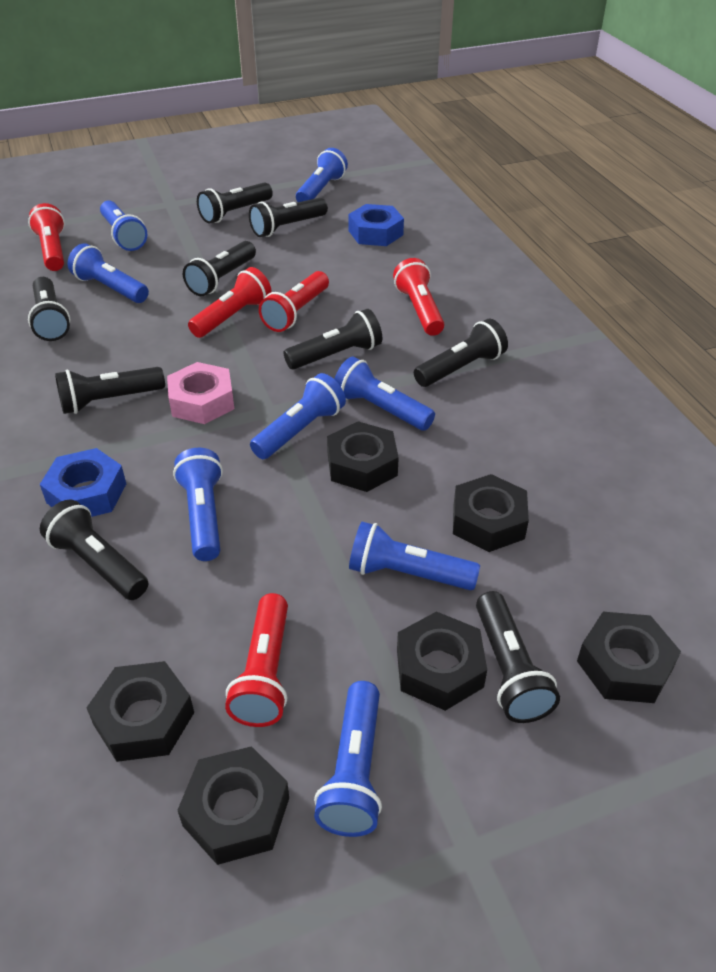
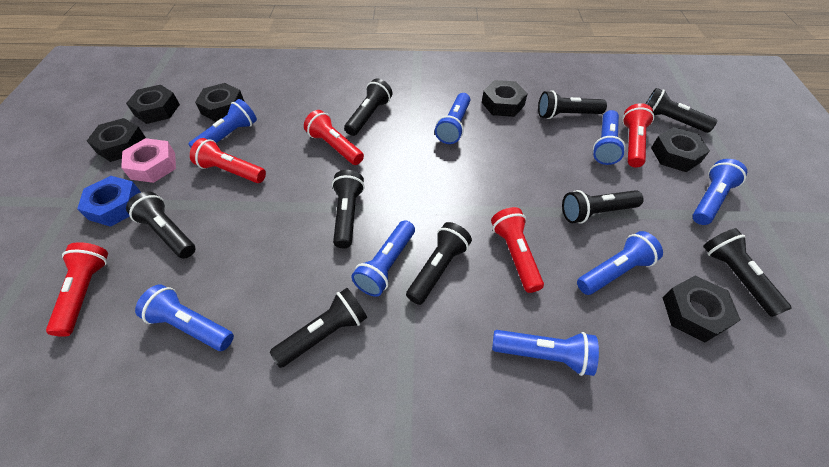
blue nut: [40,448,126,517] [348,204,404,246] = 2 -> [77,176,141,227] = 1

